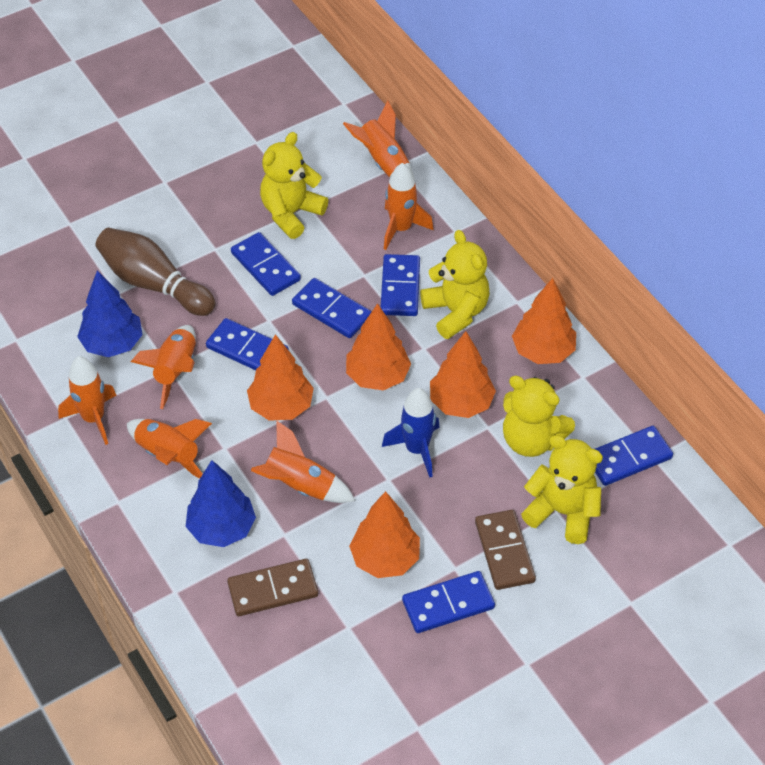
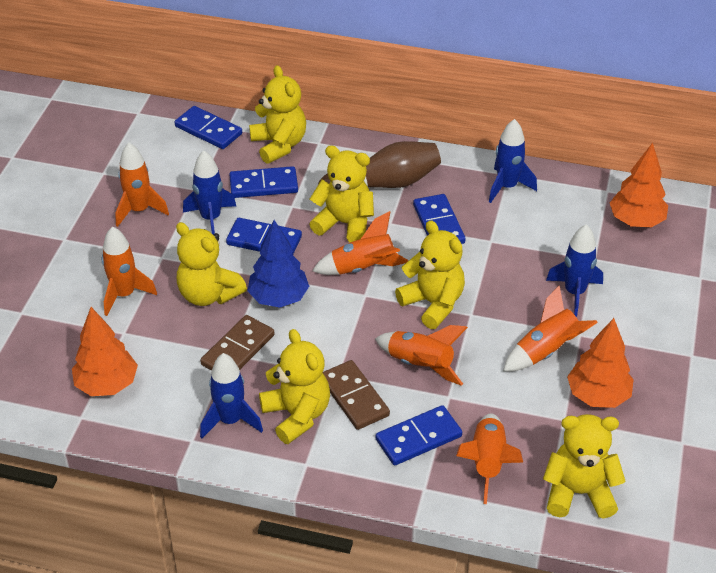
blue domino: [206,318,289,370] [231,232,301,296] [292,278,371,338] [380,254,420,316] [402,571,495,633] [595,426,673,486] = 6 -> [175,106,242,149] [226,218,302,255] [229,166,298,198] [376,405,462,466] [413,194,466,244] = 5
blue rocket: [382,388,440,478] = 1 -> [183,151,236,235] [200,353,263,438] [489,119,537,203] [546,225,603,317] = 4
blue tree: [77,270,143,357] [186,460,256,547] = 2 -> [248,220,309,307] = 1
orange tree: [247,334,314,421] [346,303,411,391] [349,491,420,578] [430,331,496,418] [512,278,576,364] = 5 -> [72,307,138,396] [567,318,634,408] [610,143,668,227] = 3
yellow teddy bear: [260,132,328,239] [420,230,490,339] [503,376,575,457] [521,435,603,544] = 4 -> [176,222,247,306] [249,65,306,164] [259,329,330,444] [309,145,374,242] [395,220,465,329] [543,414,626,519] = 6

